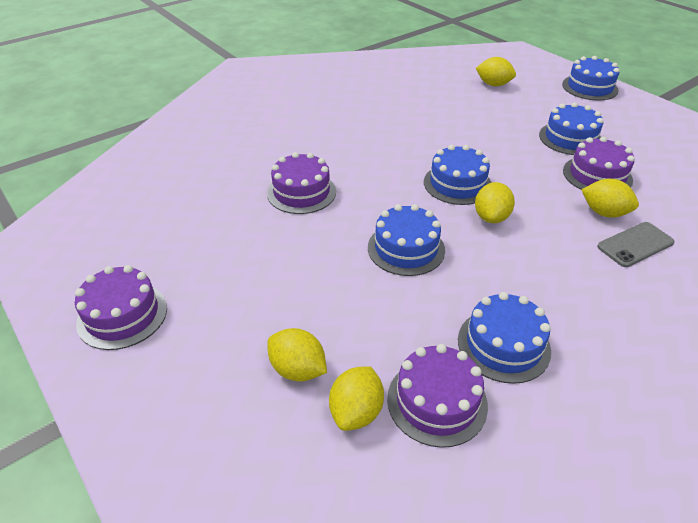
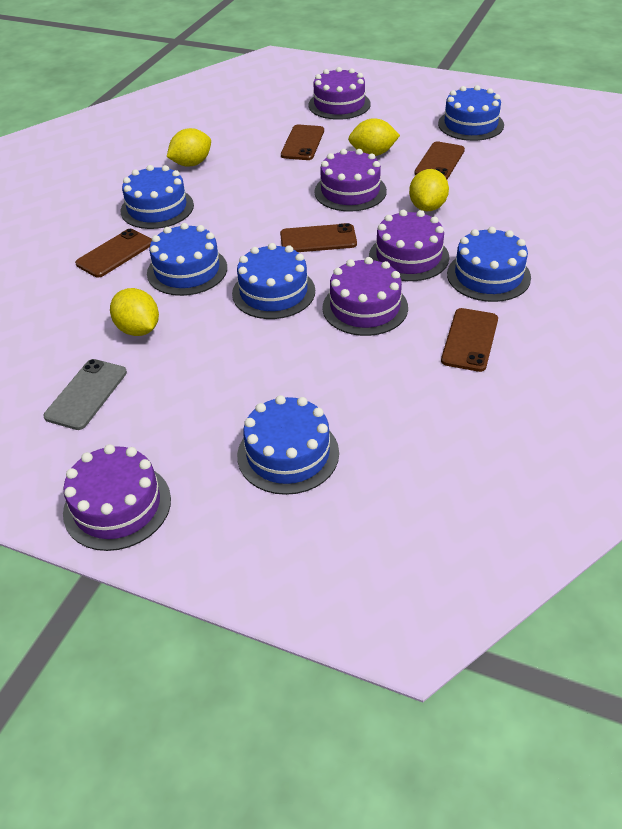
blue cake: [368,204,445,276] [424,145,492,205] [458,292,551,384] [539,102,604,155] [562,56,620,101] = 5 -> [121,165,194,229] [147,223,227,296] [232,243,315,319] [237,395,339,495] [438,85,504,141] [447,227,531,302] = 6
brown phone: none = 0 -> [75,229,152,278] [280,223,357,252] [281,125,324,160] [414,141,465,179] [441,308,498,372] = 5
purple cake: [75,265,167,350] [267,152,336,214] [387,344,488,448] [563,137,635,189] = 4 -> [63,444,171,551] [309,67,371,120] [314,149,387,212] [323,257,408,336] [369,210,449,281] = 5
yellow lemon: [267,328,327,382] [329,366,384,431] [475,182,515,223] [476,57,516,86] [581,179,639,218] = 5 -> [110,288,159,336] [167,128,211,166] [348,118,400,156] [409,169,449,211] = 4

